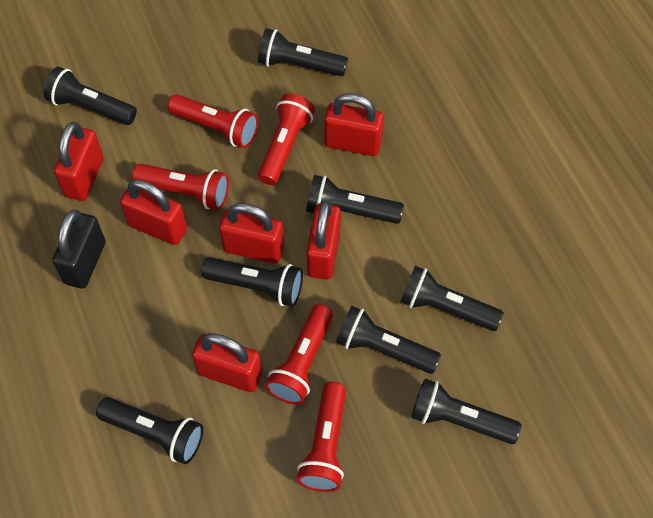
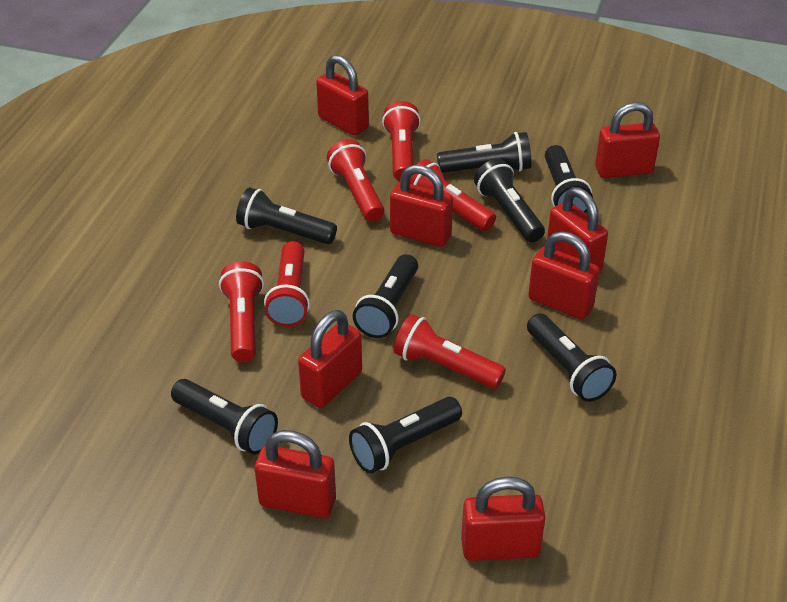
black padlock: [52,210,106,289] = 1 -> none = 0
red flashlight: [132,163,229,210] [168,94,258,148] [258,94,315,185] [265,304,333,405] [297,382,346,492] = 5 -> [219,261,264,362] [264,241,310,327] [327,139,384,222] [382,101,421,181] [393,314,506,389] [410,159,496,231] = 6
red padlock: [54,122,104,201] [120,179,187,245] [192,333,262,392] [219,203,284,264] [306,201,341,280] [324,93,384,156] = 6 -> [255,430,336,518] [298,310,362,408] [316,55,369,136] [390,164,453,247] [461,477,546,561] [528,231,600,319] [547,187,608,272] [595,102,660,178] = 8

